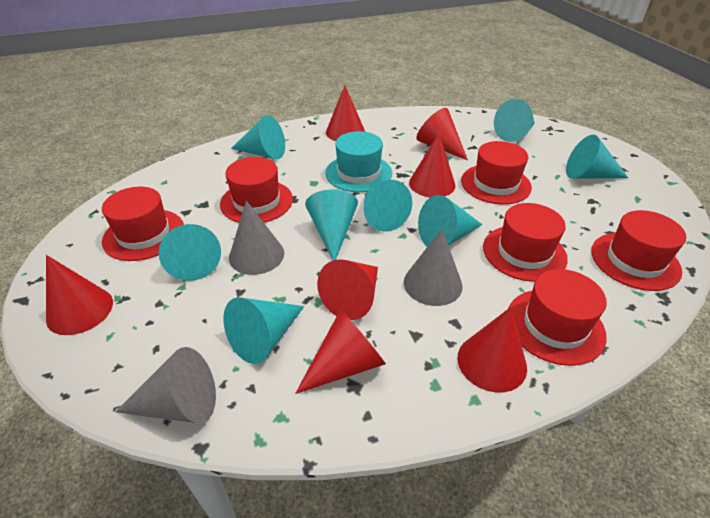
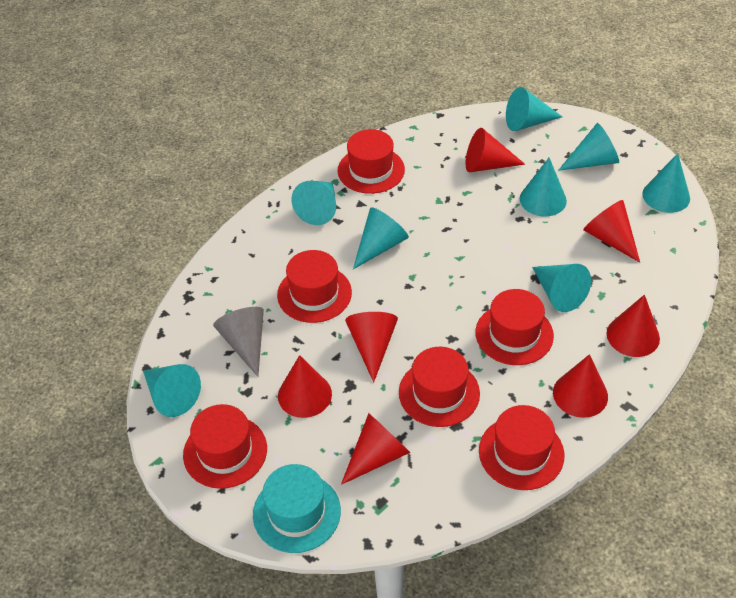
grey cone: [115,347,216,423] [229,201,284,275] [404,229,463,306] = 3 -> [213,307,264,377] = 1

